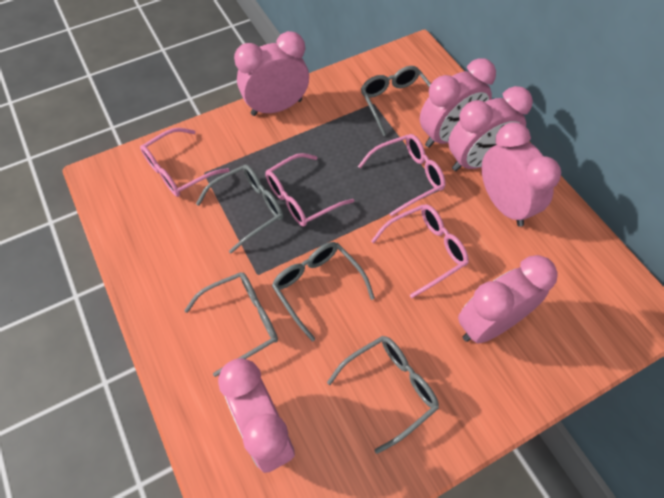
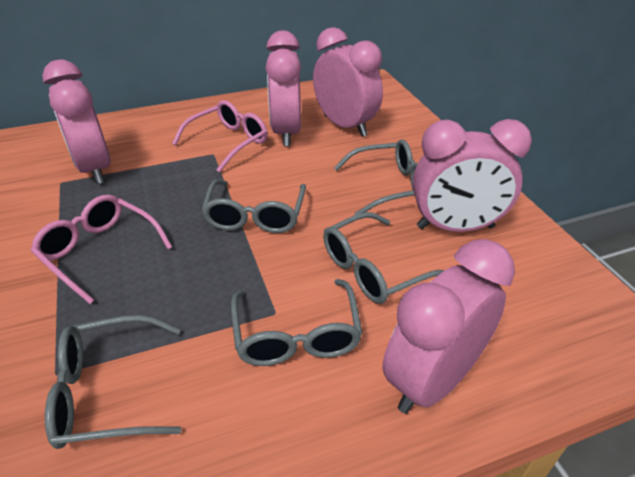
pink clock: [218,358,295,473] [234,31,309,116] [420,58,496,148] [448,86,533,171] [458,255,558,344] [482,122,561,227] = 6 -> [42,59,110,184] [266,31,301,146] [313,27,383,137] [382,239,515,414] [413,119,532,232] = 5
pink glasses: [140,128,230,197] [265,153,354,227] [358,134,445,217] [371,204,469,298] = 4 -> [31,195,172,304] [172,100,268,172] = 2

